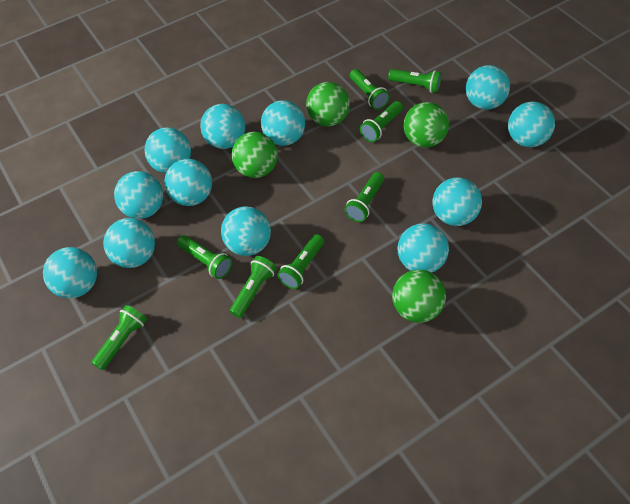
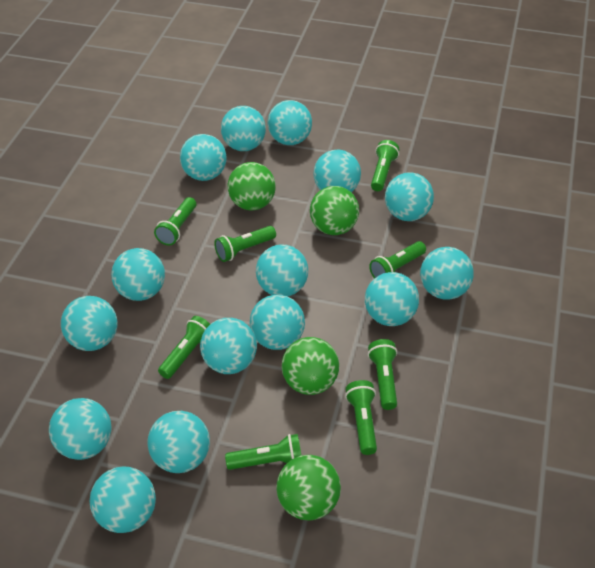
turquoise ball: [43,247,97,298] [103,218,155,268] [114,171,163,219] [145,127,191,173] [164,159,212,206] [200,104,245,149] [221,206,271,256] [261,100,305,146] [398,223,449,273] [433,177,482,226] [466,65,510,110] [508,101,555,147] = 12 -> [49,398,111,460] [61,296,117,351] [90,466,156,533] [111,248,165,301] [148,411,210,473] [180,134,227,181] [200,318,257,374] [221,106,266,151] [250,295,305,350] [256,244,308,296] [268,100,312,145] [314,149,361,192] [365,272,419,326] [385,172,434,221] [420,247,474,300] = 15

